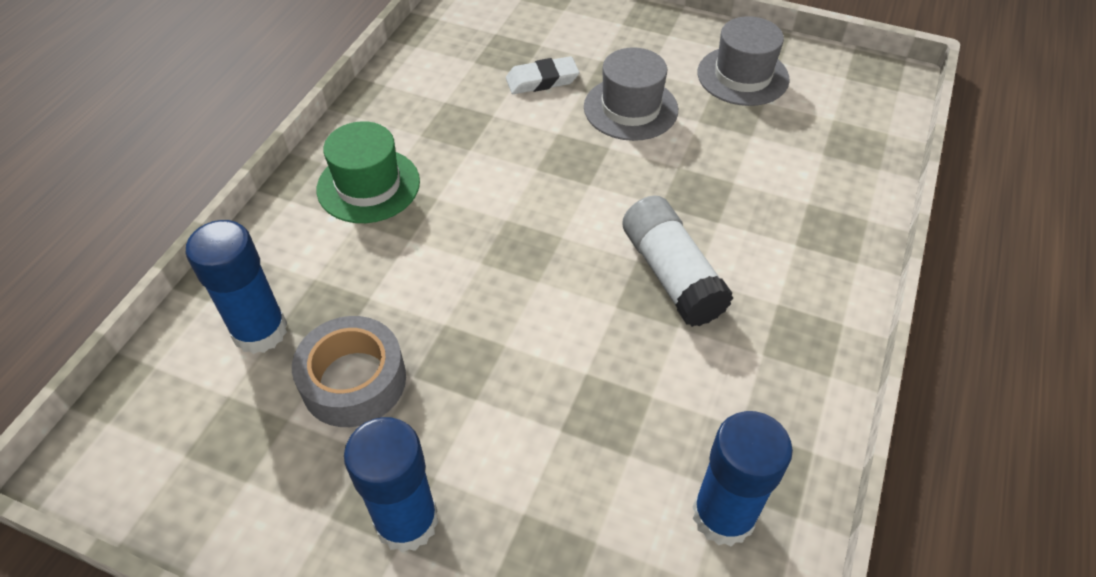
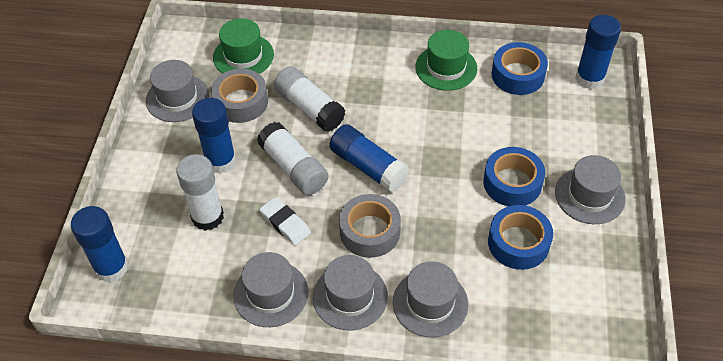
blue glue stick: [185,220,287,354] [344,417,439,553] [692,411,793,546] = 3 -> [71,206,129,282] [192,98,236,173] [329,124,410,193] [575,15,621,89] = 4
blue tape: none = 0 -> [483,147,545,206] [488,205,553,270] [492,42,548,95] = 3
green hat: [317,121,420,223] = 1 -> [213,18,274,74] [415,30,477,91] = 2
grey hat: [584,47,678,141] [697,16,790,106] = 2 -> [146,60,209,122] [233,252,308,327] [313,255,388,330] [393,261,468,338] [555,155,626,224] = 5
grey tape: [292,316,406,427] = 1 -> [211,68,268,123] [339,194,401,258] = 2
white glue stick: [622,196,733,327] = 1 -> [176,154,224,231] [257,122,329,195] [274,66,346,132] = 3

